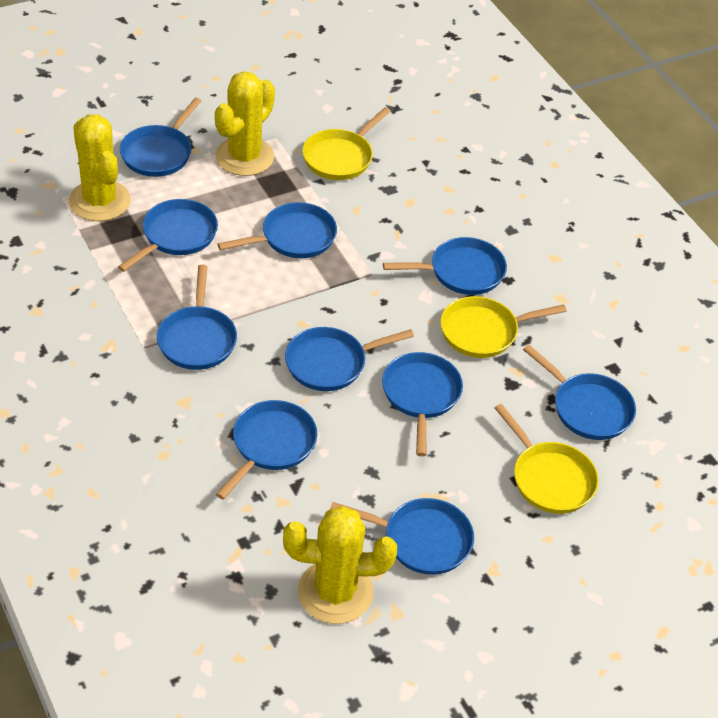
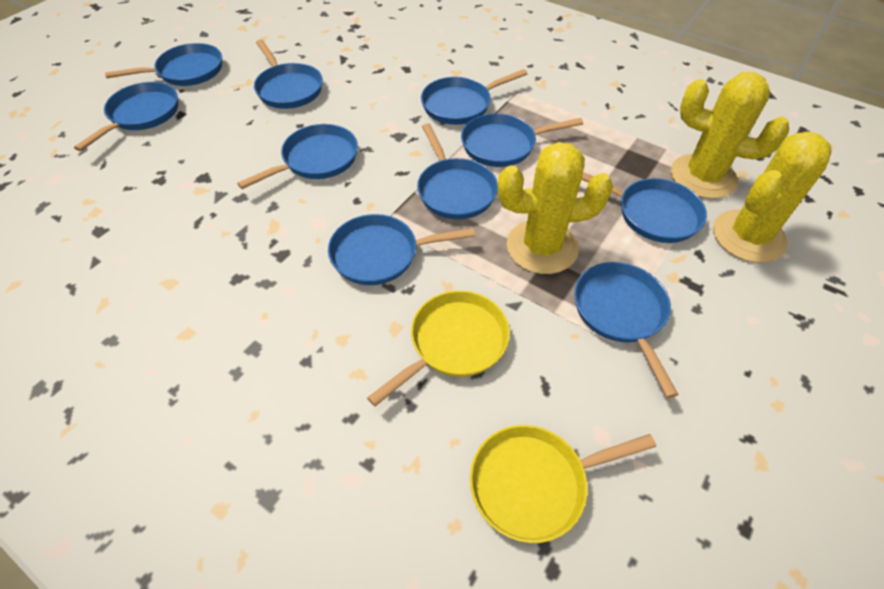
yellow pan: [302,107,391,180] [440,296,567,358] [495,404,599,514] = 3 -> [367,291,510,406] [470,425,656,543] = 2

